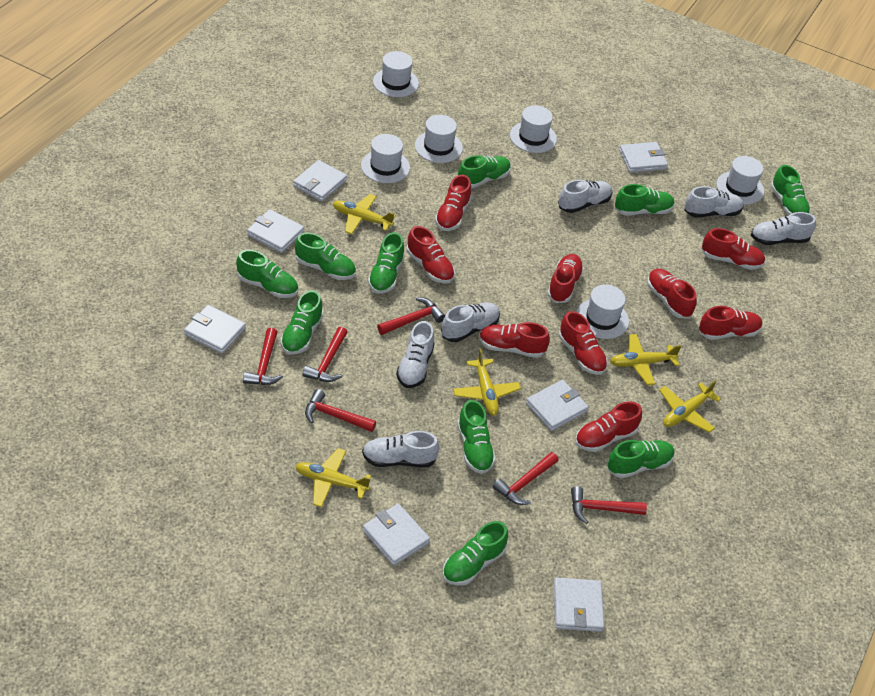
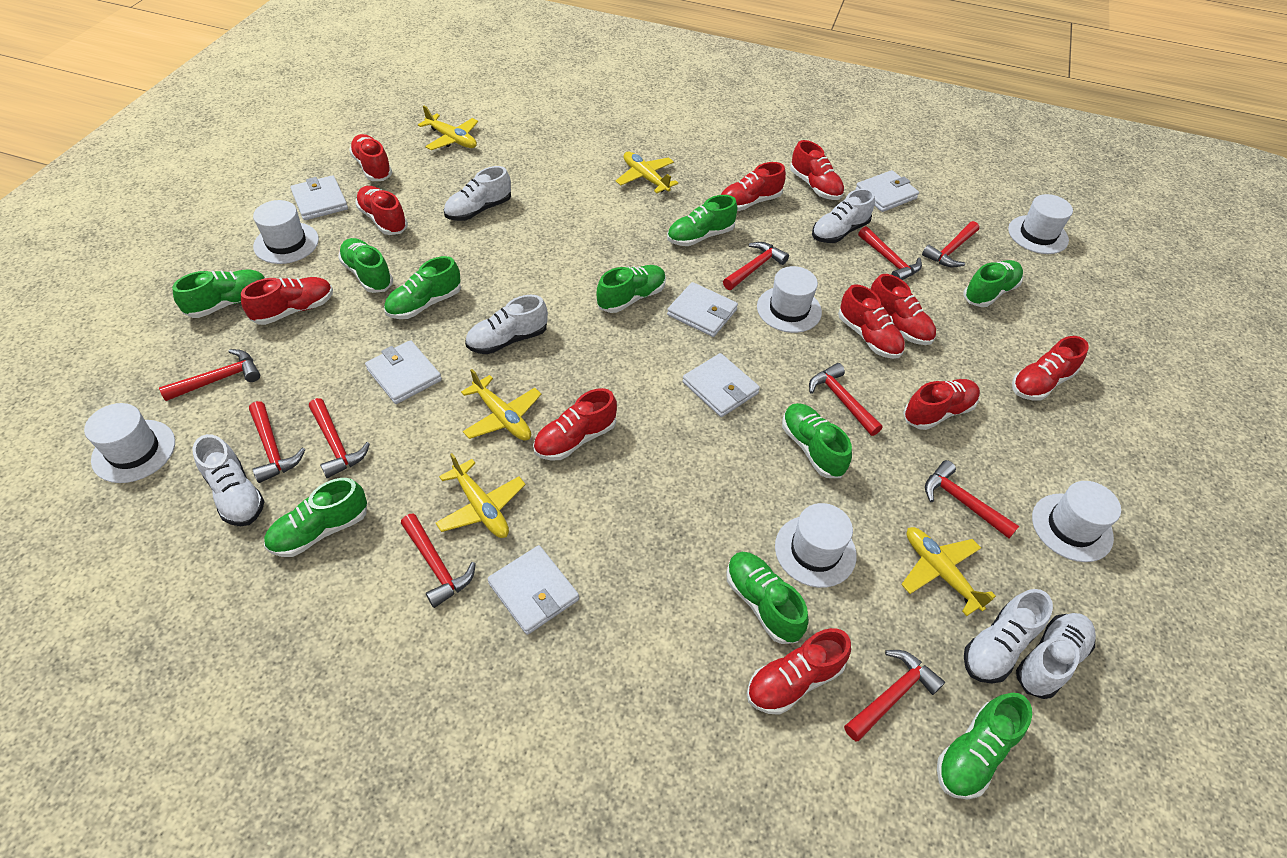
red hammer: [243,328,283,385] [302,327,348,382] [305,389,376,432] [377,297,445,335] [493,452,559,505] [571,486,647,524] = 6 -> [159,349,260,401] [249,401,306,483] [309,398,370,478] [401,513,476,608] [723,242,789,290] [809,363,883,436] [844,650,945,742] [858,226,922,280] [922,221,979,267] [925,460,1019,539] = 10
red shoe: [407,226,455,284] [435,175,472,231] [479,322,550,358] [547,254,584,303] [559,311,608,375] [575,401,642,452] [647,269,697,318] [699,306,763,340] [701,228,765,270] = 9 -> [241,277,333,325] [349,134,393,181] [355,186,408,235] [533,388,617,460] [721,162,786,211] [747,628,851,715] [790,140,844,200] [838,284,905,359] [871,274,936,345] [903,379,980,430] [1012,336,1089,400] = 11
white wallet: [184,305,246,354] [247,209,304,253] [293,160,347,201] [362,504,430,566] [526,380,589,431] [554,578,604,632] [619,142,668,173] = 7 -> [290,175,348,220] [365,340,442,404] [488,545,579,635] [667,282,738,337] [682,353,760,417] [855,170,919,212] = 6

